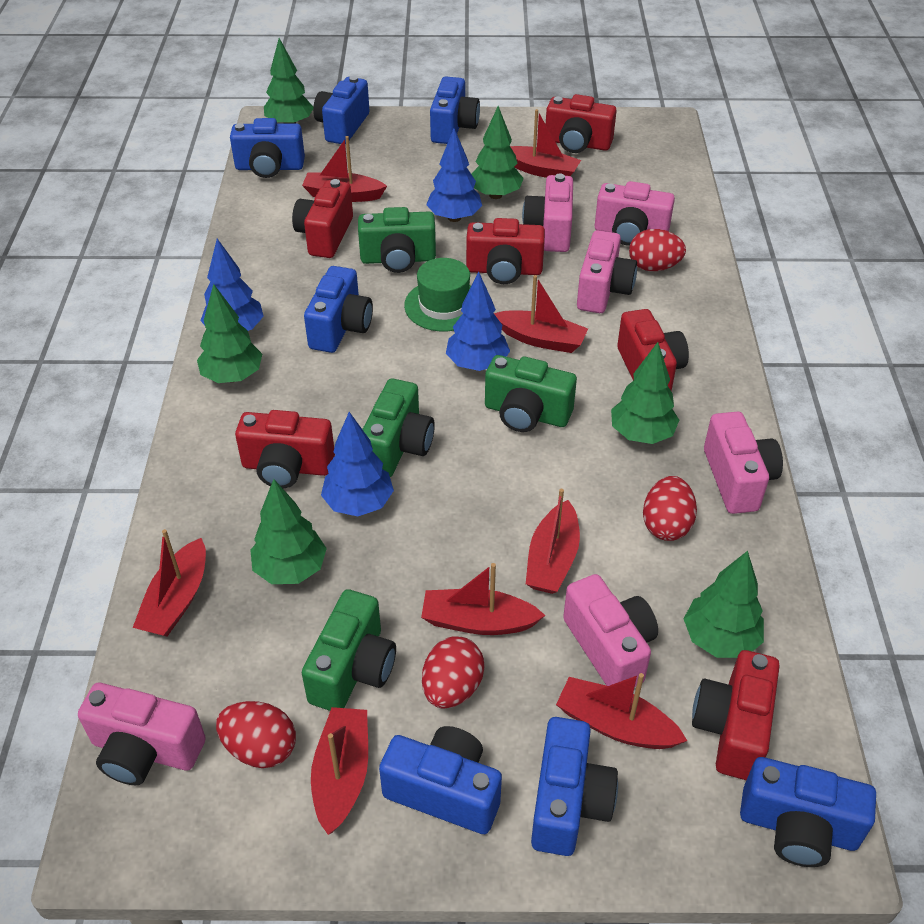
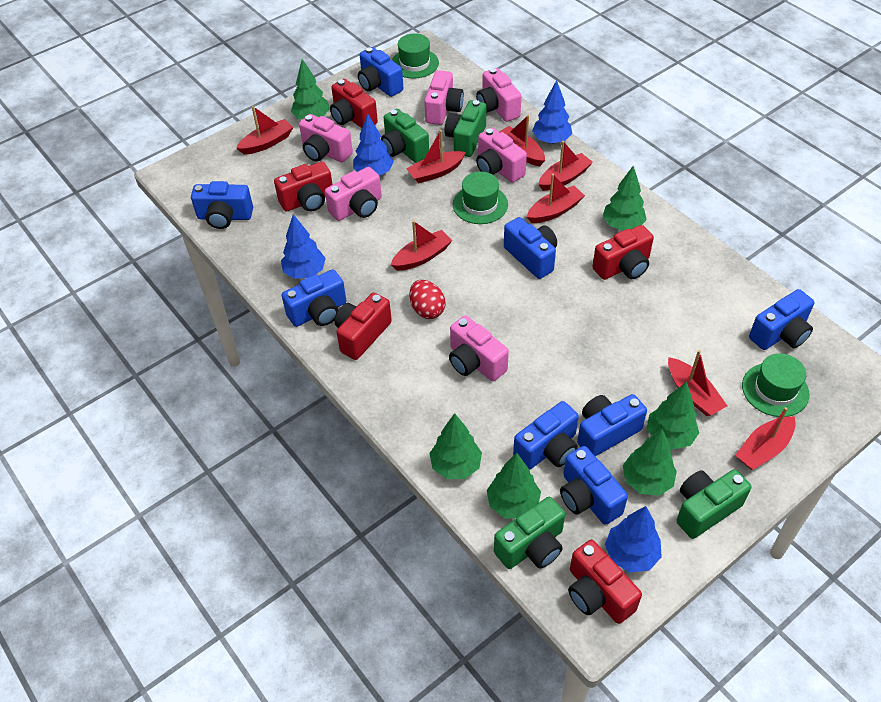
blue camera: [230,118,305,178] [304,266,373,353] [313,76,370,144] [379,726,502,834] [430,76,480,144] [531,717,618,856] [740,757,876,867] = 7 -> [191,181,253,229] [281,269,346,327] [358,47,403,97] [504,217,557,279] [513,401,579,470] [560,446,628,525] [577,394,647,456] [749,289,814,350] = 8
green hat: [404,258,471,331] = 1 -> [392,33,439,78] [453,172,508,224] [742,353,809,417] = 3
red camera: [235,410,335,488] [292,179,353,258] [466,218,545,284] [546,94,617,153] [617,309,689,391] [692,650,780,780] = 6 -> [274,161,333,212] [330,79,378,128] [335,292,392,360] [568,540,642,624] [592,225,654,280] = 5
red egg: [216,701,296,768] [422,637,485,709] [629,229,686,271] [643,476,697,541] = 4 -> [410,280,445,319] = 1

